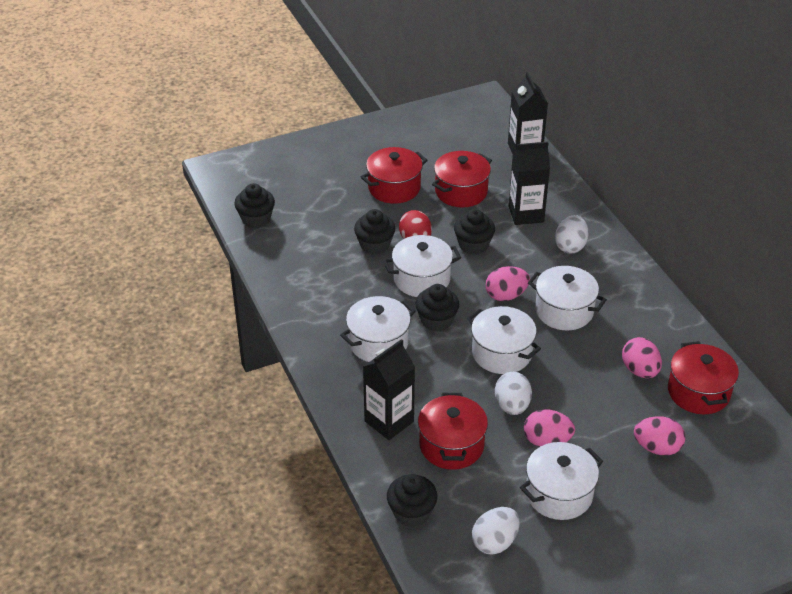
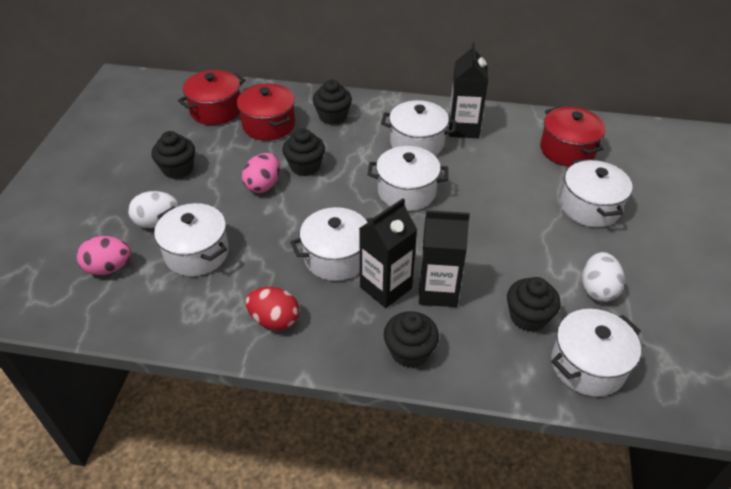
pink egg: [485,266,530,301] [524,409,575,447] [622,337,662,378] [634,416,685,456] = 4 -> [77,236,131,275] [242,153,280,193] = 2
red pot: [361,147,428,204] [418,393,488,470] [432,151,492,207] [668,341,739,414] = 4 -> [178,70,245,125] [237,83,295,141] [540,106,605,167] = 3
white egg: [472,507,519,555] [495,372,532,415] [555,215,589,253] = 3 -> [128,191,179,228] [582,252,625,302] = 2
white pot: [340,296,416,362] [383,235,461,297] [467,306,541,374] [520,442,603,520] [528,266,607,330] = 5 -> [154,203,229,276] [290,207,372,281] [367,146,448,211] [381,100,456,156] [551,309,641,397] [560,159,632,227] = 6

